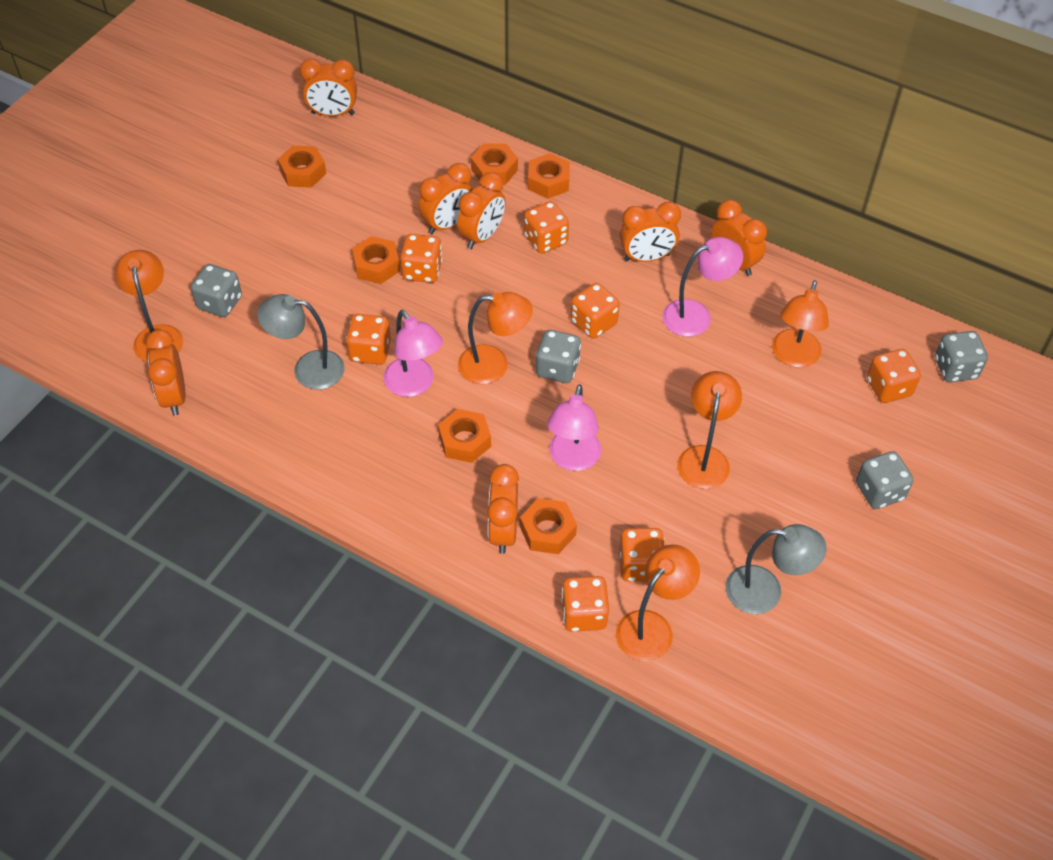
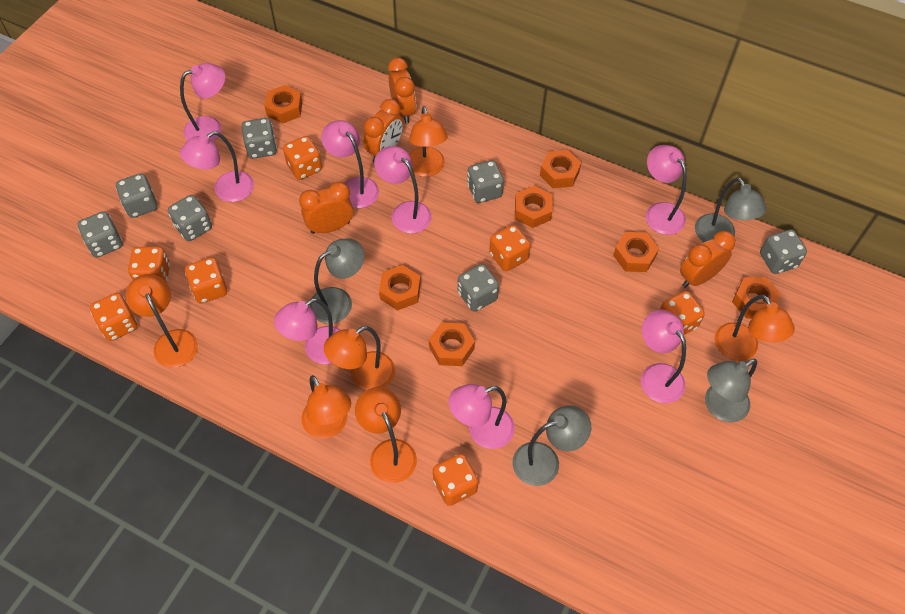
grey dice: [191,264,242,317] [536,330,581,383] [856,451,914,509] [935,331,988,382] = 4 -> [78,211,123,258] [116,173,158,218] [168,195,212,241] [242,118,277,159] [458,264,499,312] [467,160,504,203] [760,229,807,274] = 7
grey lamp: [257,294,345,390] [725,524,827,614] = 2 -> [309,239,364,324] [512,405,591,486] [695,177,766,242] [705,359,757,422] = 4
orange clock: [146,330,185,416] [300,59,357,116] [419,163,473,234] [457,172,506,250] [487,464,519,554] [620,202,681,262] [711,200,767,276] = 7 -> [299,182,353,234] [364,99,403,162] [388,58,416,124] [680,231,735,288] = 4
orange lamp: [115,250,183,362] [458,292,533,384] [616,544,700,661] [677,371,742,489] [772,281,829,368] = 5 -> [126,274,198,368] [301,375,351,439] [324,326,395,390] [355,387,417,483] [409,106,448,177] [714,295,795,361] = 6
orange nut: [278,145,326,188] [352,236,400,284] [438,409,491,463] [471,143,518,185] [520,498,577,554] [528,153,570,199] = 6 -> [264,85,303,124] [379,265,421,311] [429,322,475,366] [515,186,553,228] [540,150,581,188] [613,232,659,272] [732,277,781,319] = 7
pink lamp: [383,310,443,397] [547,385,601,471] [662,237,743,337] = 3 -> [180,63,225,141] [180,131,254,202] [274,298,340,364] [321,120,379,208] [374,146,432,234] [449,384,515,449] [641,310,686,403] [646,145,687,235] = 8

